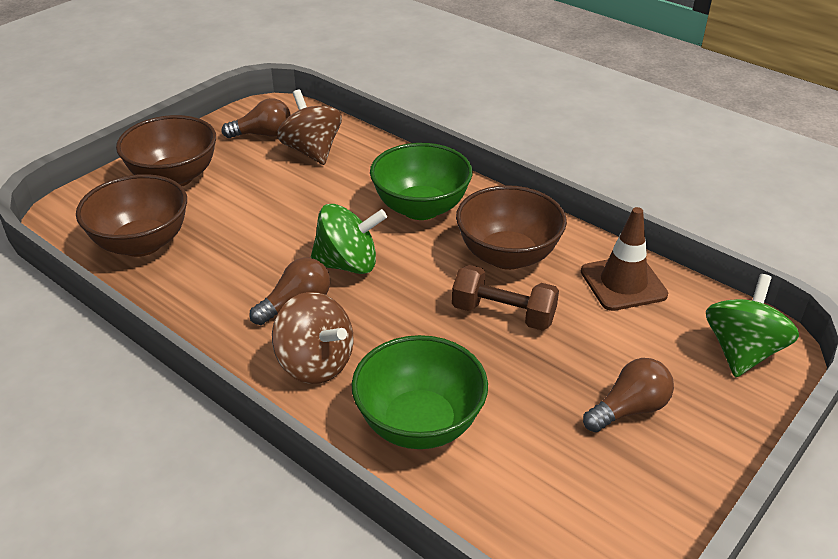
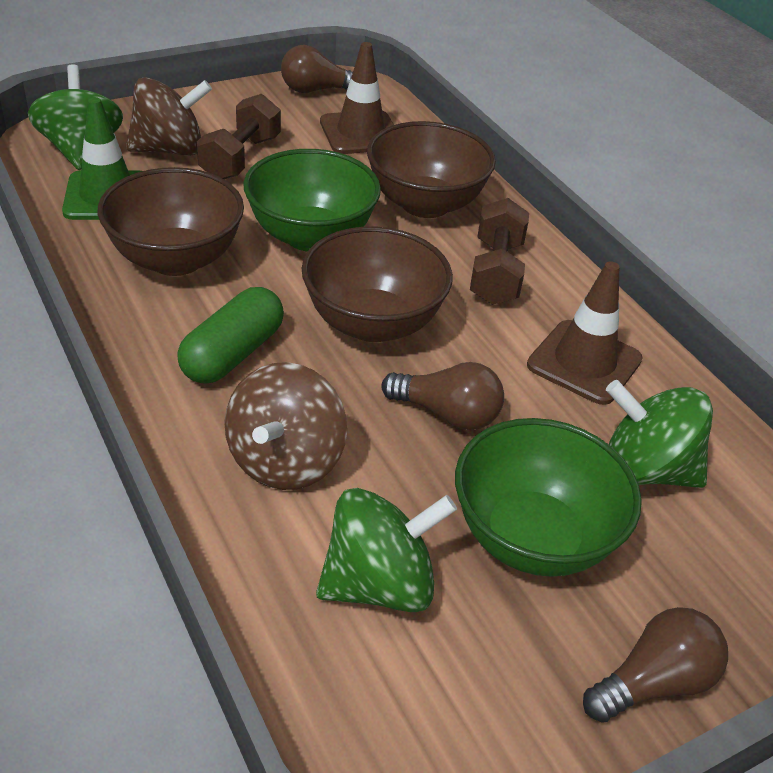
brown dumbbell: [452,265,559,331] = 1 -> [197,94,281,179] [470,198,529,305] = 2
brown traffic cone: [581,207,668,311] = 1 -> [320,42,394,154] [527,261,643,405] = 2
green capsule: none = 0 -> [177,287,284,384] = 1
green spinning top: [310,204,387,274] [706,274,799,378] = 2 -> [28,64,123,170] [316,488,457,612] [606,380,713,488] = 3
green traffic cone: none = 0 -> [62,97,142,220] = 1

